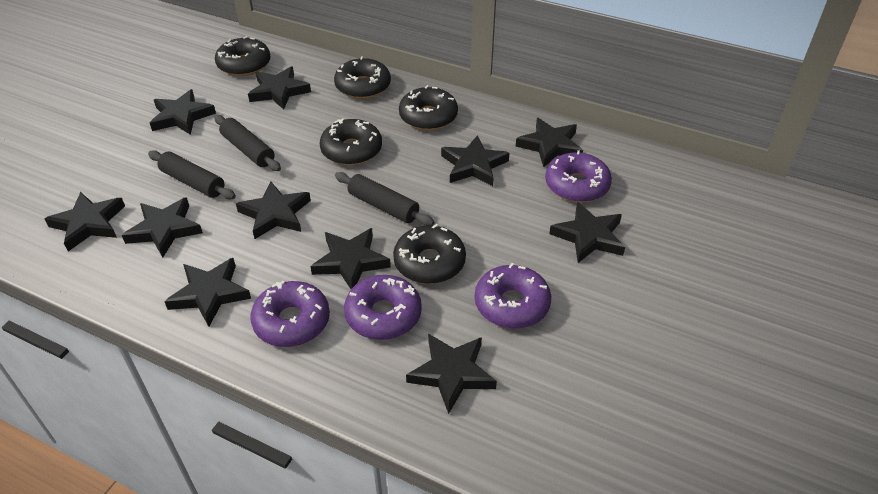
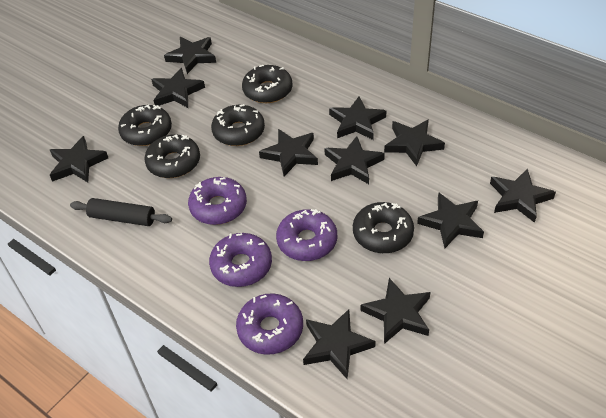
black rolling pin: [148,150,236,199] [214,115,281,171] [335,172,435,226] = 3 -> [70,198,172,226] = 1

